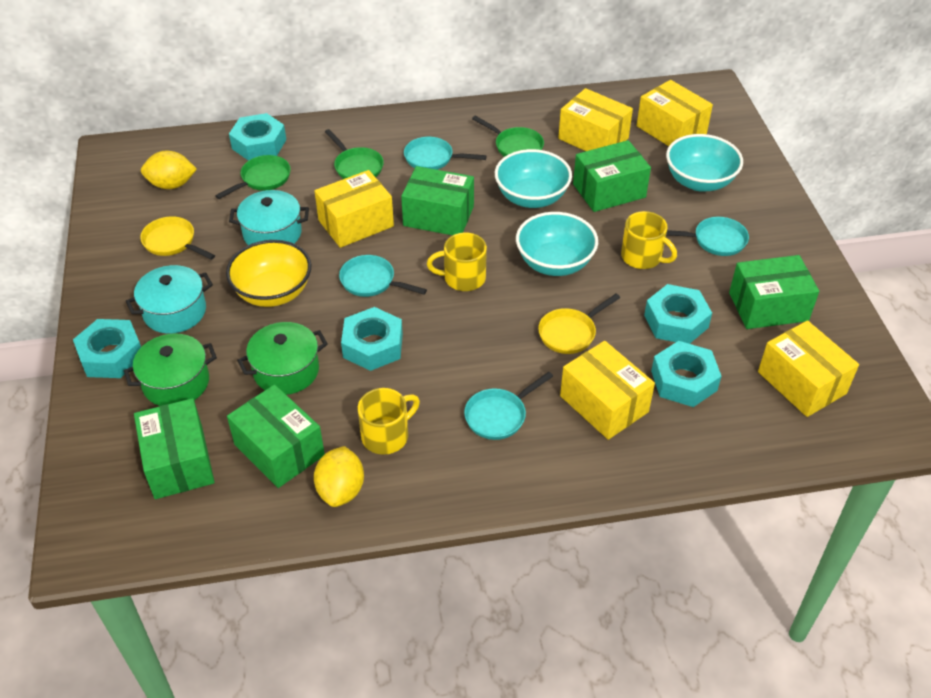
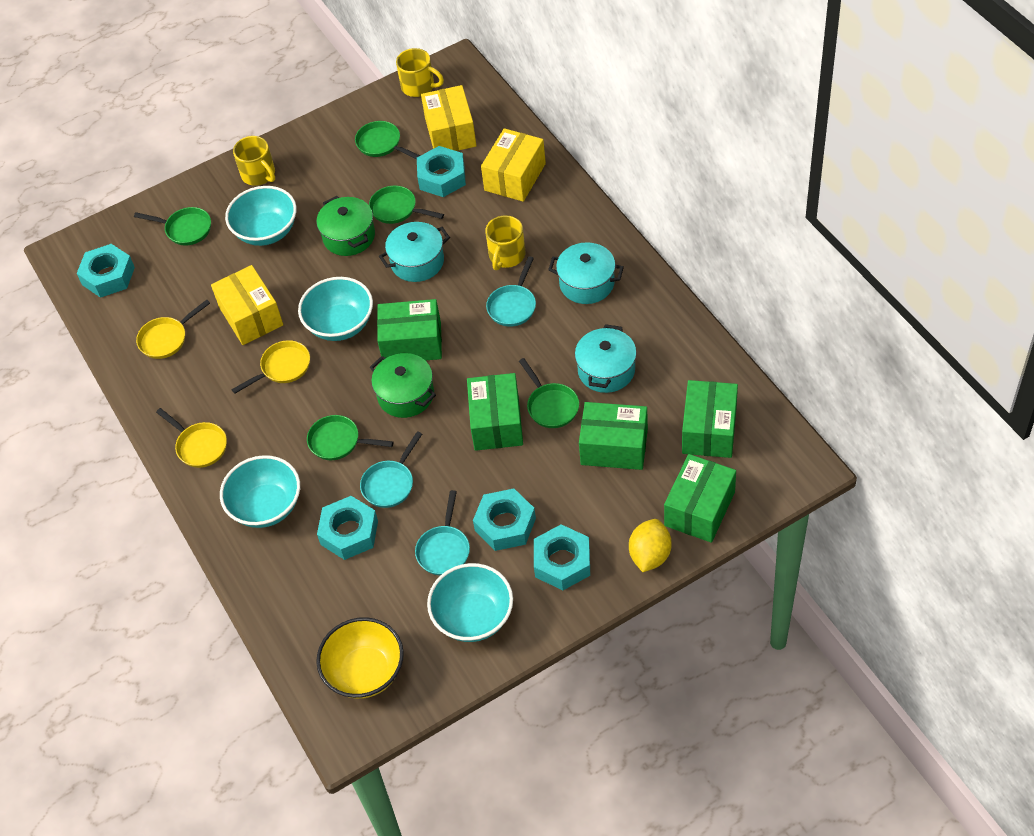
green pan: [215,155,291,199] [325,129,384,179] [472,116,544,157] = 3 -> [134,207,211,246] [307,415,394,460] [355,121,420,159] [369,186,444,224] [519,358,579,428] = 5
turquoise bowl: [495,149,572,208] [516,212,598,276] [666,134,743,191] = 3 -> [220,455,300,528] [225,186,297,246] [298,277,373,341] [427,563,513,642] = 4
turquoise pan: [339,255,427,297] [404,137,487,170] [464,372,553,440] [666,217,749,256] = 4 -> [360,431,422,508] [415,490,470,576] [486,256,536,327] = 3
turquoise pot: [126,265,213,334] [229,190,309,245] = 2 -> [379,222,450,282] [548,242,624,304] [575,324,637,393] = 3
yellow box: [315,170,394,248] [558,88,633,151] [560,341,655,440] [637,80,713,146] [758,320,859,417] = 5 -> [211,265,283,345] [421,85,477,151] [481,128,546,202] = 3
yellow lemon: [141,151,197,189] [314,446,364,507] = 2 -> [629,519,671,572] = 1
yellow pan: [140,216,215,260] [538,294,620,354] = 2 -> [136,300,210,359] [156,408,227,468] [232,340,310,394] = 3

